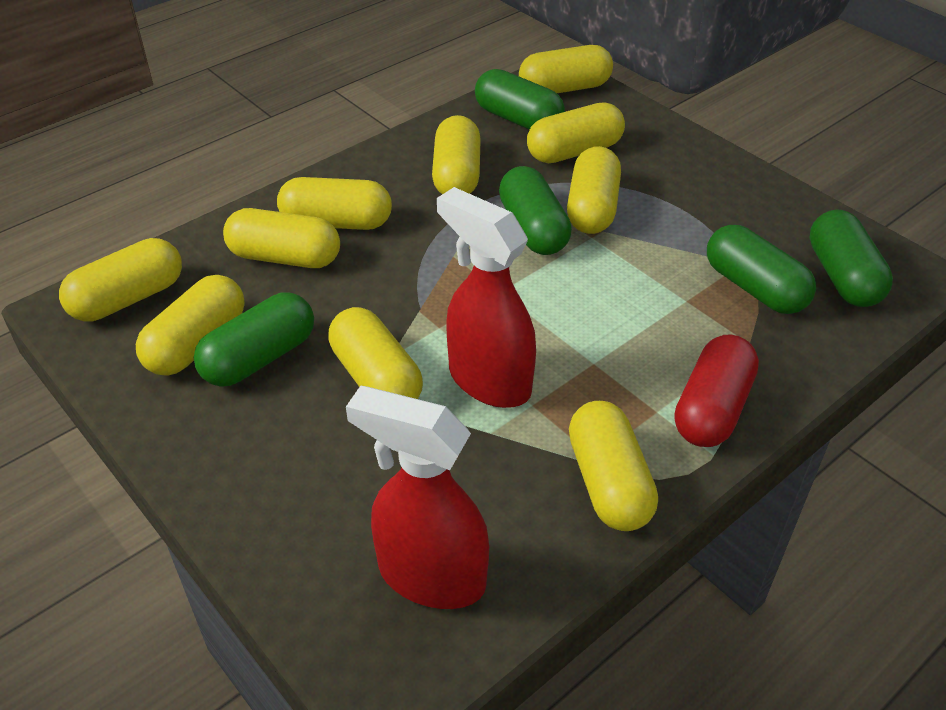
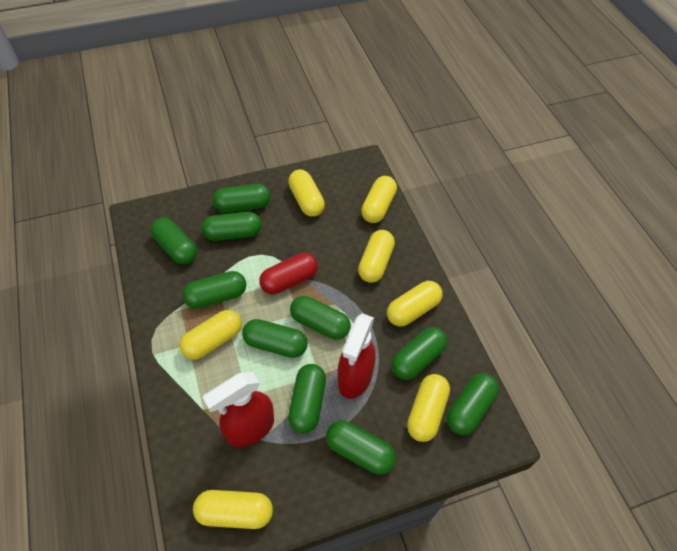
green capsule: [194,292,314,387] [475,69,565,130] [499,166,572,255] [707,225,816,314] [810,210,893,307] = 5 -> [150,218,197,264] [182,271,246,309] [202,212,262,241] [213,184,271,213] [242,319,308,358] [288,364,326,433] [290,296,351,340] [326,421,396,475] [392,327,447,380] [447,373,499,435] = 10
yellow capsule: [59,238,182,322] [136,275,245,375] [223,208,340,268] [277,177,392,230] [328,307,423,399] [432,115,481,194] [519,45,613,93] [527,102,625,163] [567,146,621,234] [569,401,658,531] = 10 -> [179,310,242,360] [193,490,273,529] [288,170,325,217] [358,230,395,283] [361,176,397,223] [387,281,443,327] [407,374,450,442] = 7

